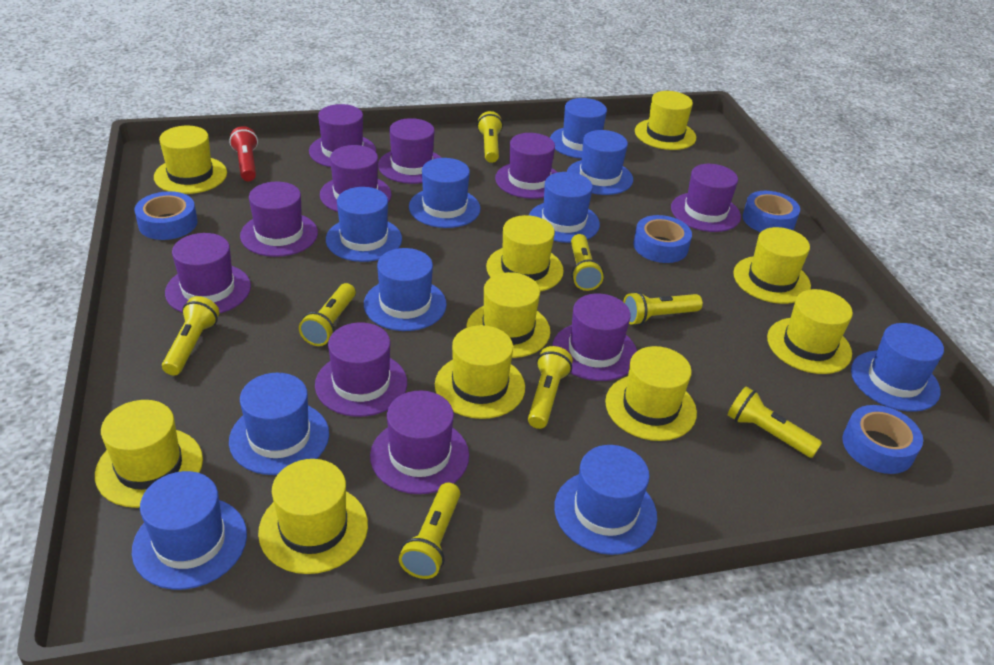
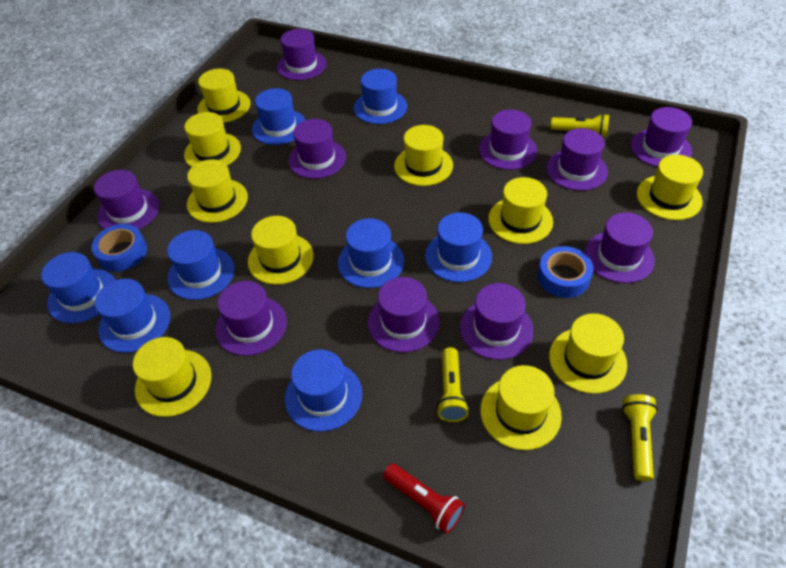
blue hat: [132,471,247,590] [229,373,329,475] [326,187,402,262] [364,248,447,331] [409,158,481,228] [529,172,600,243] [550,98,607,159] [554,445,657,555] [567,130,633,195] [851,323,944,412] = 10 -> [41,252,115,323] [95,279,170,353] [167,230,235,300] [252,88,306,145] [285,350,362,432] [338,218,404,288] [354,69,407,124] [425,212,492,282] = 8
blue tape: [134,191,197,240] [633,215,692,263] [743,191,800,232] [843,405,923,474] = 4 -> [92,224,147,272] [538,246,593,298] = 2
yellow flashlight: [162,296,219,375] [299,283,356,346] [399,483,460,579] [477,111,503,163] [528,346,573,429] [571,234,603,291] [623,292,703,325] [728,386,822,458] = 8 -> [436,347,469,422] [551,114,609,137] [622,394,658,481] = 3

